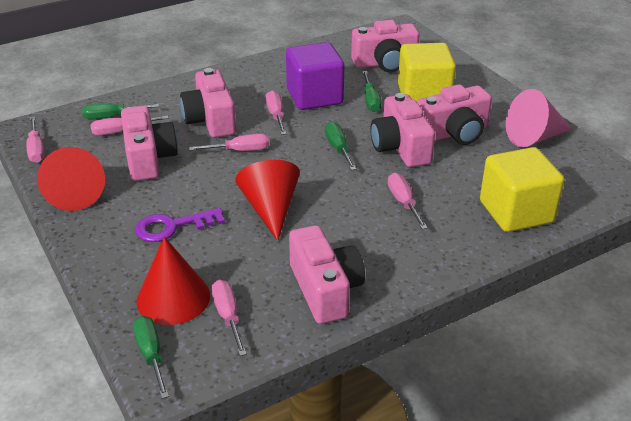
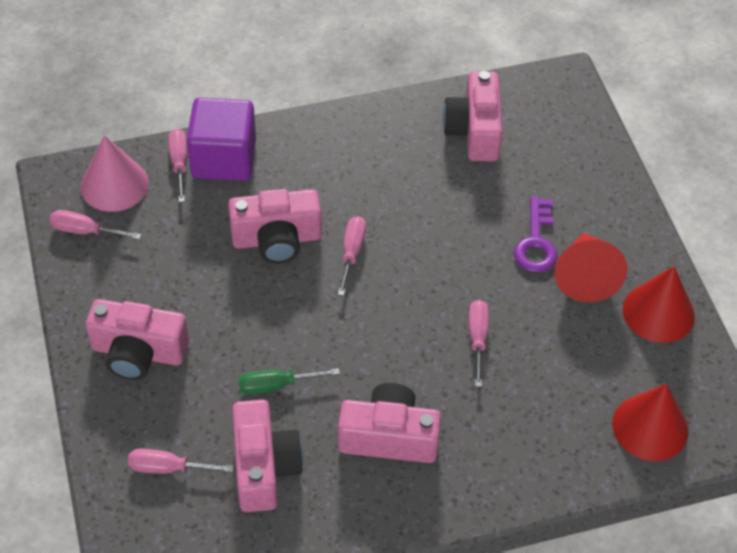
green screwdriver: [82,103,159,120] [133,316,169,399] [325,122,356,170] [362,71,382,112] = 4 -> [238,368,340,395] = 1
pink camera: [121,106,178,181] [180,68,236,138] [289,225,365,324] [351,20,419,73] [370,93,435,167] [417,84,492,145] = 6 -> [86,299,189,380] [228,189,322,264] [232,399,303,512] [338,383,441,463] [443,71,503,162] = 5
pink screwdriver: [26,116,45,163] [90,115,169,136] [189,134,269,151] [211,280,247,356] [266,91,286,135] [388,173,428,230] = 6 -> [49,210,142,240] [128,449,234,474] [168,129,188,202] [338,216,366,296] [469,300,489,387] = 5
yellow cube: [398,43,456,102] [480,147,564,232] = 2 -> none = 0

